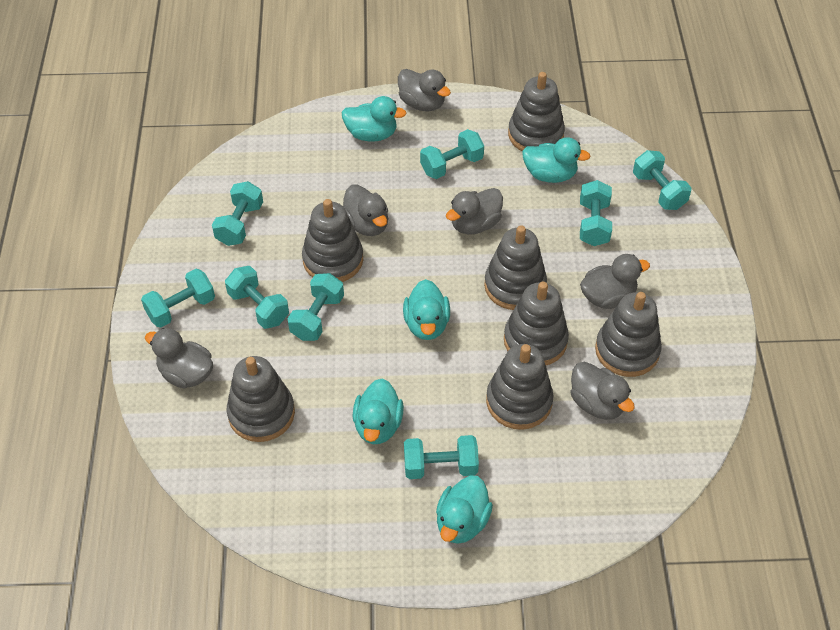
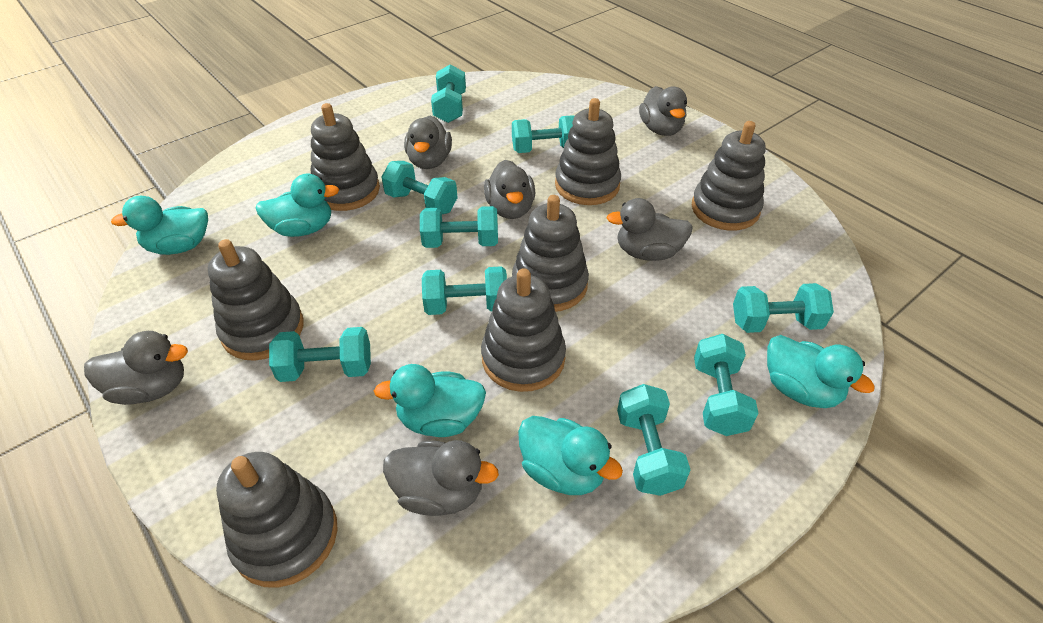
turquoise dumbbell: [141,269,215,328] [212,181,263,246] [225,266,289,329] [288,273,344,341] [404,435,479,479] [420,129,484,179] [580,180,612,246] [633,150,692,210] = 8 -> [269,327,371,382] [382,161,458,214] [420,206,498,248] [422,266,507,315] [431,65,466,123] [512,115,575,153] [617,384,690,496] [694,334,759,436] [733,283,834,333] = 9

